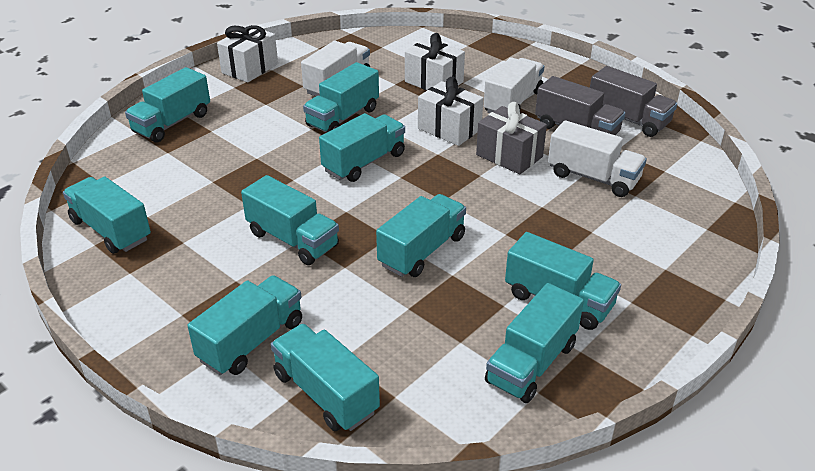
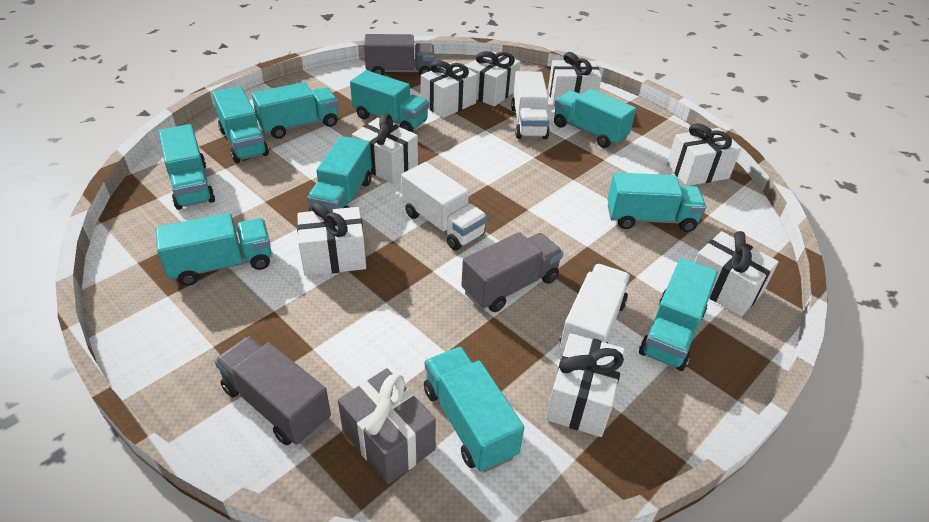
grey truck: [535,76,625,135] [590,66,677,137] = 2 -> [214,336,331,446] [364,34,435,76] [461,232,563,312] = 3
white gift: [217,25,278,83] [405,33,465,90] [418,77,483,146] = 3 -> [297,202,366,276] [352,114,418,184] [421,60,478,118] [468,51,521,107] [546,333,625,437] [548,52,602,105] [667,123,741,186] [695,231,779,316] = 8

